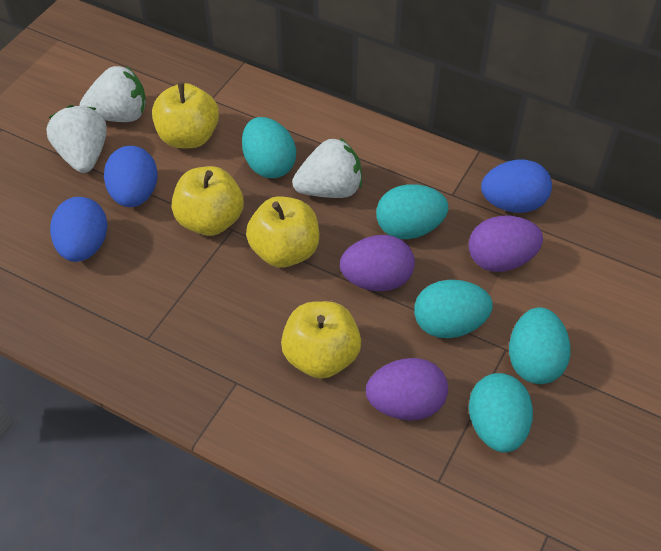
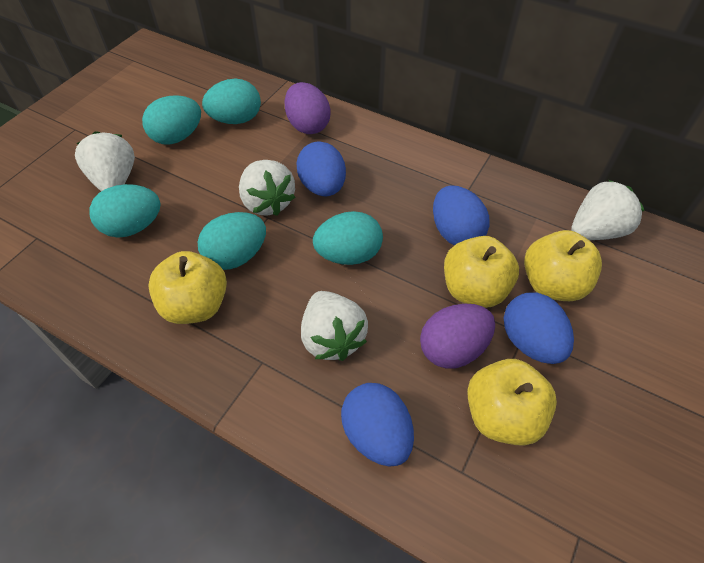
blue egg: [50,197,108,262] [104,146,158,207] [481,160,552,213] = 3 -> [296,141,346,196] [341,383,414,466] [433,186,490,245] [504,293,574,364] = 4
purple egg: [340,235,415,291] [366,358,448,420] [468,216,543,272] = 3 -> [285,82,331,134] [420,304,495,369] = 2
white strawberry: [46,105,107,173] [80,66,146,122] [292,138,362,198] = 3 -> [75,131,135,191] [239,160,295,216] [301,291,368,361] [571,180,644,240] = 4

